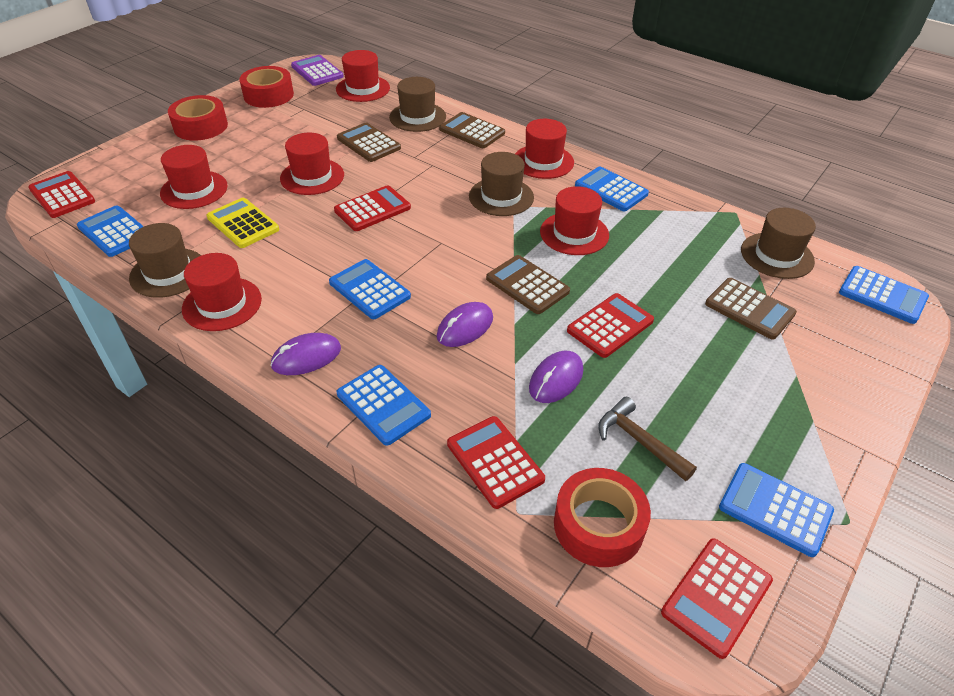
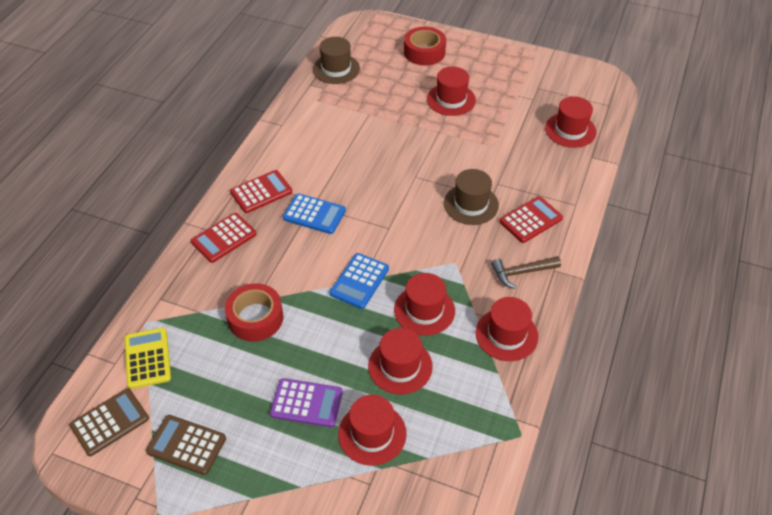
blue calculator: [77,205,144,257] [329,259,411,319] [337,365,431,446] [575,167,649,211] [719,463,834,557] [839,266,929,324] = 6 -> [283,194,346,234] [330,253,389,309] = 2
brown calculator: [337,123,401,162] [439,112,505,148] [486,255,570,314] [705,278,797,340] = 4 -> [69,388,149,456] [146,415,226,475] = 2
brown hat: [129,223,201,298] [389,77,446,132] [469,152,534,216] [741,208,816,279] = 4 -> [313,37,360,84] [444,169,499,225] = 2
purple mouse: [270,333,341,375] [437,302,493,347] [529,351,583,403] = 3 -> none = 0
red calculator: [28,171,95,218] [334,185,411,231] [447,416,545,509] [567,293,654,358] [661,538,773,659] = 5 -> [191,213,257,263] [230,170,292,213] [499,196,563,243] = 3
red tape: [168,95,228,141] [239,66,294,108] [554,468,651,567] = 3 -> [225,283,283,341] [404,27,446,66] = 2

